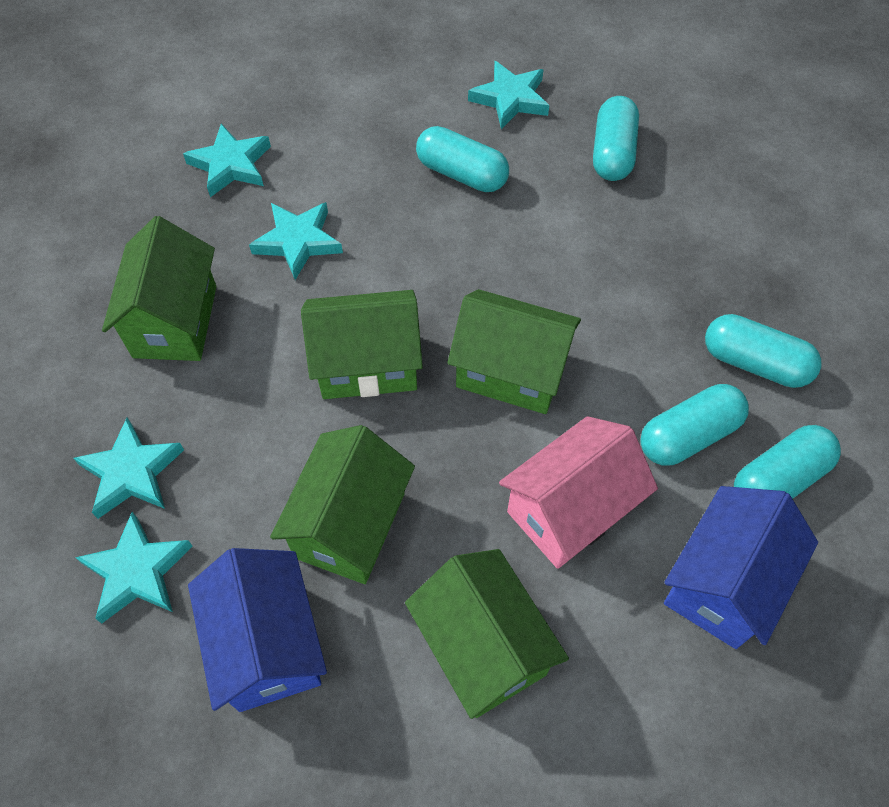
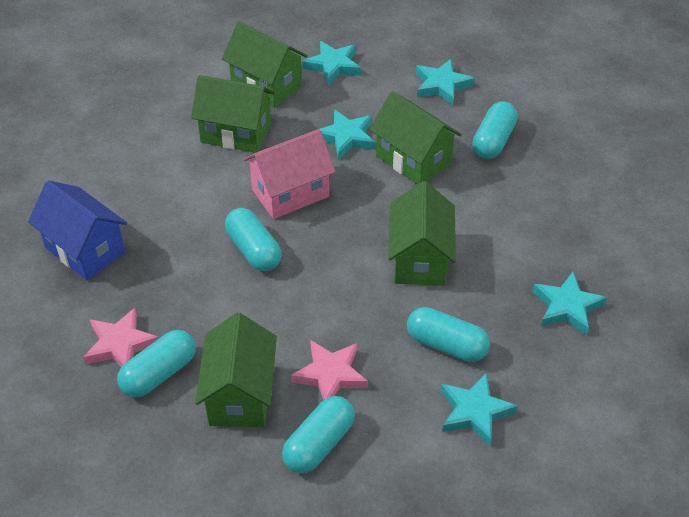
blue house: [188,548,327,712] [664,486,818,649] = 2 -> [28,180,127,281] = 1
pink star: none = 0 -> [83,308,159,367] [291,340,368,400] = 2

